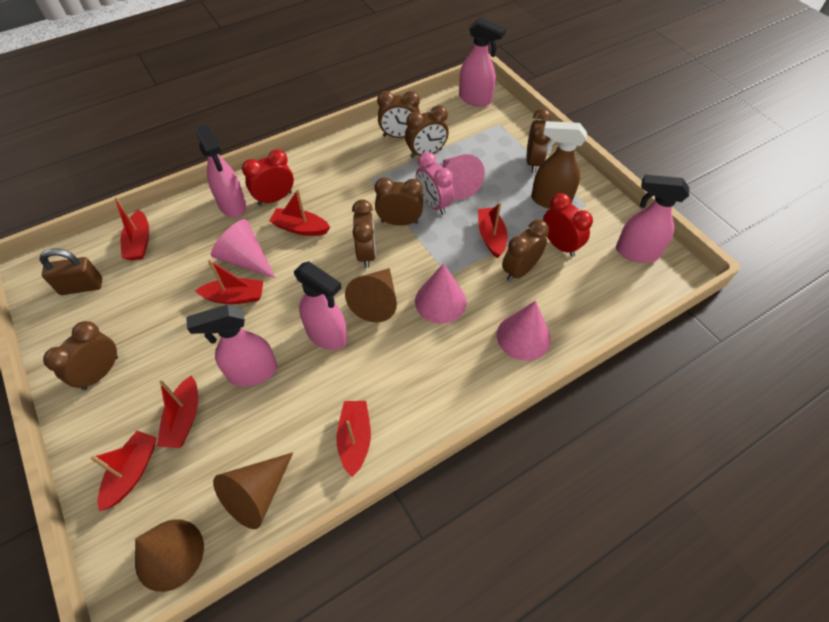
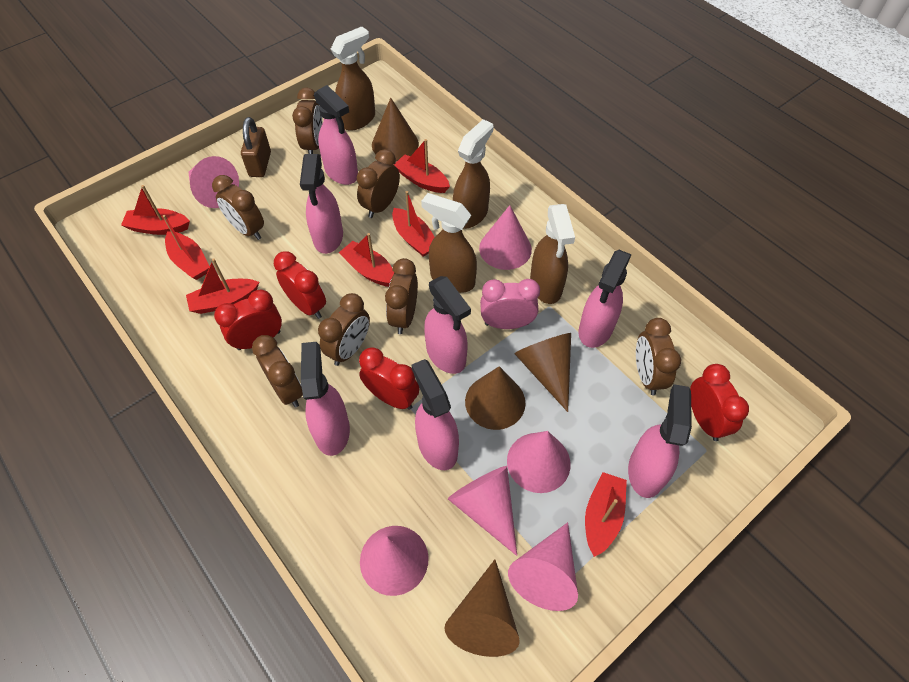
brown cone: [135,519,204,592] [213,453,293,529] [345,268,397,322] = 3 -> [372,98,419,161] [444,560,520,657] [465,366,526,430] [514,333,571,412] = 4
brown spray bottle: [531,121,587,209] = 1 -> [331,26,375,131] [421,193,477,293] [453,119,494,229] [530,204,575,304] = 4
pink cone: [211,219,276,279] [415,263,467,324] [443,154,485,200] [497,301,551,361] = 4 -> [188,156,239,208] [360,526,429,596] [448,466,517,556] [479,205,532,270] [507,431,570,493] [508,522,578,611] = 6
pink spray bottle: [186,305,277,386] [196,124,246,218] [294,261,348,350] [459,18,506,107] [616,175,689,263] = 5 -> [300,154,343,254] [301,342,350,456] [314,85,358,185] [411,359,459,470] [424,276,471,374] [579,250,632,348] [628,384,692,498] = 7
red clock: [242,150,294,206] [543,193,593,257] = 2 -> [214,289,282,350] [274,251,326,319] [359,347,419,410] [690,364,749,441] = 4

